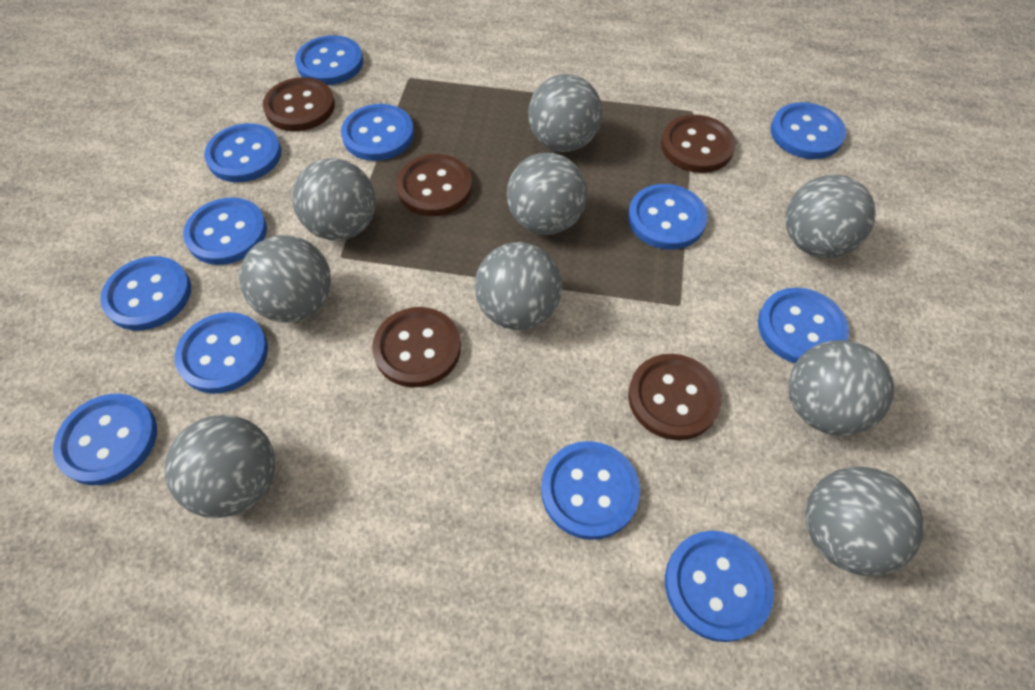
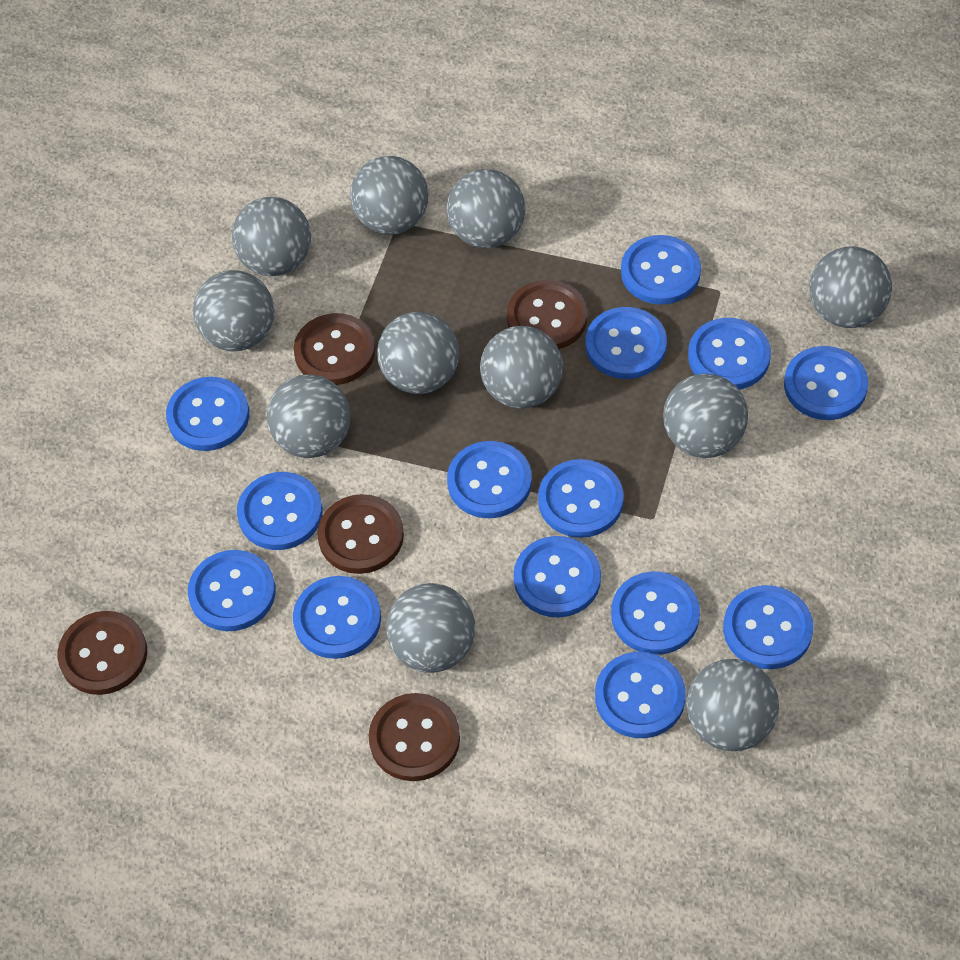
blue button: [53,394,157,485] [100,256,191,330] [175,312,268,394] [183,197,267,265] [204,123,281,182] [295,35,363,85] [341,104,414,161] [541,441,640,540] [628,184,708,250] [665,531,774,642] [758,288,849,363] [770,102,846,159] = 12 -> [166,377,249,451] [188,550,276,631] [237,472,323,550] [293,576,381,659] [447,441,532,518] [514,536,601,618] [538,459,624,538] [586,307,667,379] [595,652,686,738] [611,572,700,655] [621,235,701,305] [688,318,771,390] [723,585,813,669] [784,346,868,420] = 14
grey ball: [165,415,275,518] [239,235,331,323] [292,158,376,240] [475,242,562,330] [507,153,587,235] [528,74,602,152] [786,175,876,258] [789,340,894,436] [805,466,924,576] = 9 -> [193,270,274,351] [232,197,311,276] [267,374,350,458] [350,156,429,235] [377,312,460,394] [386,583,475,673] [447,169,525,248] [480,326,563,409] [663,374,748,458] [686,659,779,751] [809,246,892,328] = 11

